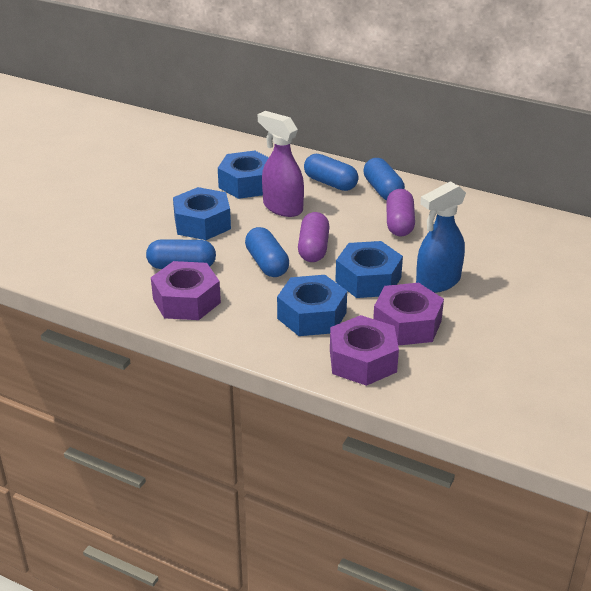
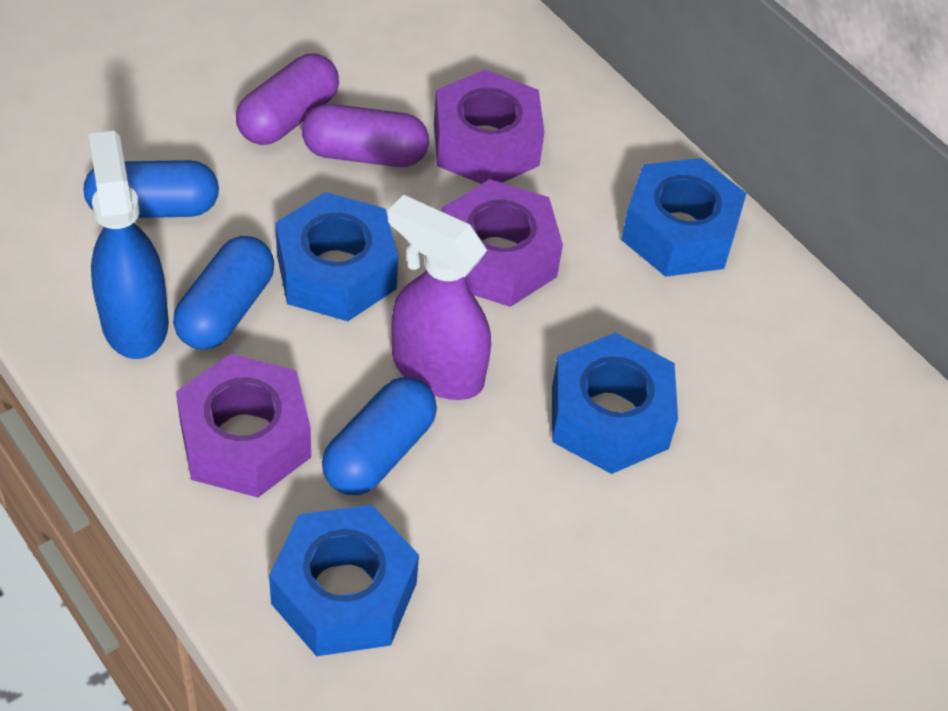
blue capsule: [146,239,216,269] [245,227,289,277] [304,154,359,191] [363,158,405,200] = 4 -> [83,160,219,218] [173,236,274,350] [322,377,437,495] = 3

